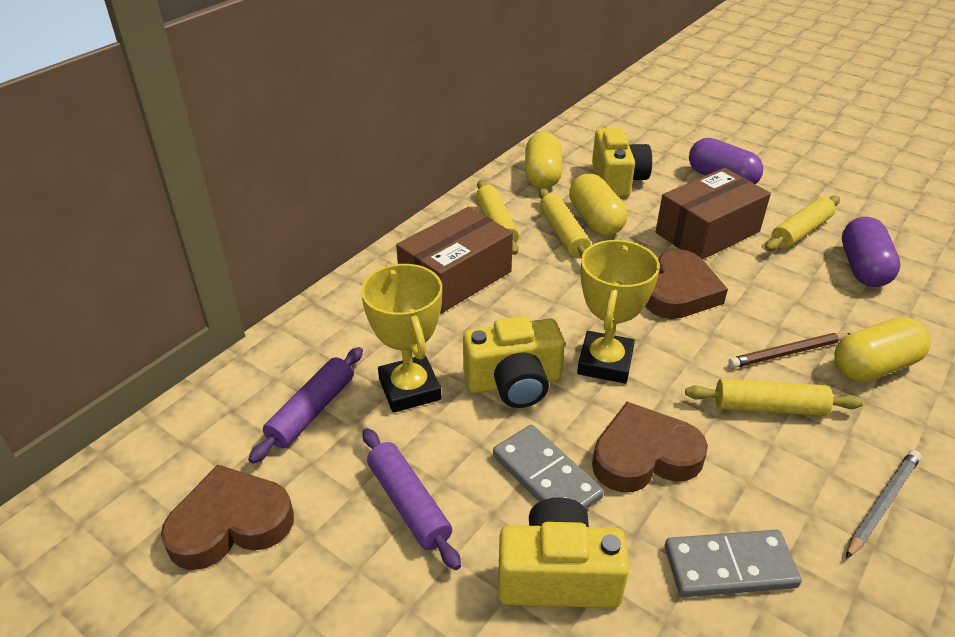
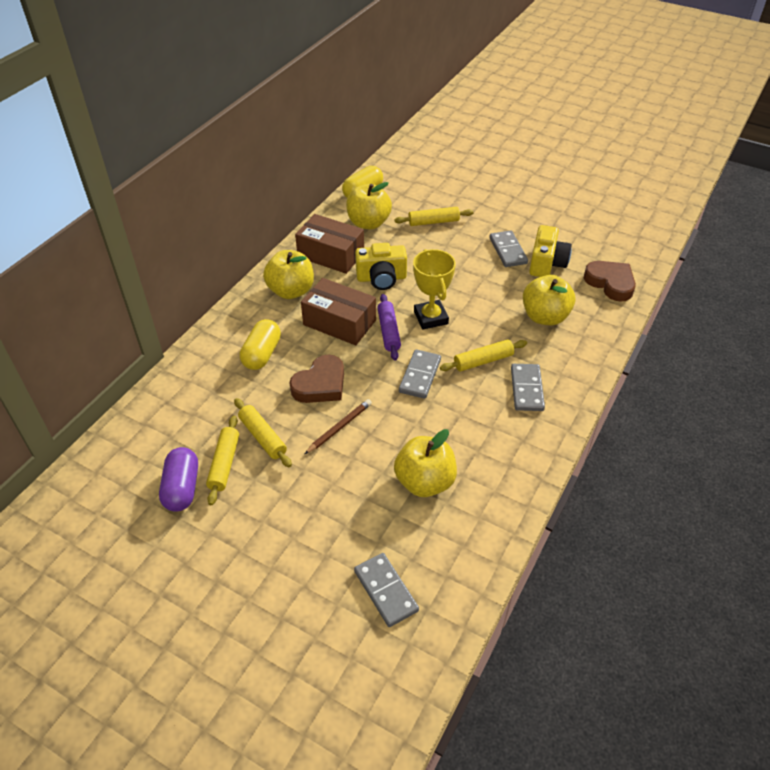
brown heart: [161,465,294,570] [592,402,708,492] [645,249,728,319] = 3 -> [289,355,344,403] [584,261,636,302] = 2
grey domino: [493,425,604,509] [665,530,802,597] = 2 -> [354,553,419,627] [399,349,441,399] [489,230,528,267] [511,364,545,411] = 4
grey pencil: [846,450,921,559] = 1 -> none = 0
purple capsule: [689,138,763,184] [842,217,901,287] = 2 -> [159,447,198,512] = 1
purple rolling pin: [248,347,363,464] [363,428,461,570] = 2 -> [378,294,401,361] = 1
yellow apple: none = 0 -> [263,250,314,299] [346,182,392,229] [394,429,457,497] [523,275,576,325] = 4
yellow camera: [463,316,565,408] [498,497,629,608] [592,128,652,197] = 3 -> [355,243,407,290] [529,225,572,277] = 2
yellow capsule: [525,132,562,189] [569,174,627,236] [834,317,931,382] = 3 -> [240,319,281,370] [342,166,383,198] = 2
yellow trophy: [361,264,442,413] [577,240,660,384] = 2 -> [413,249,456,329] = 1

